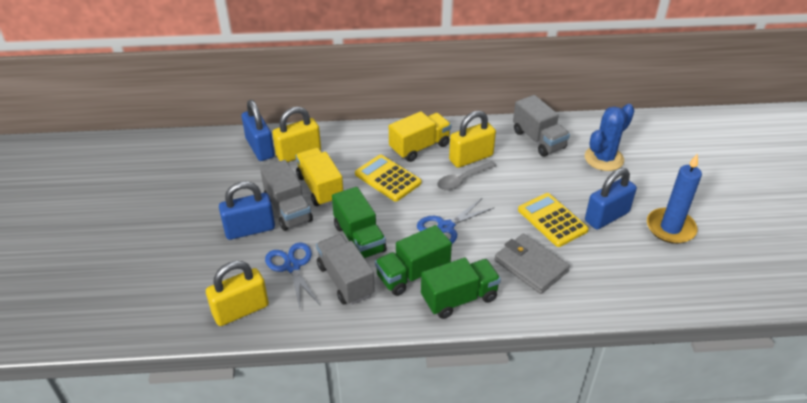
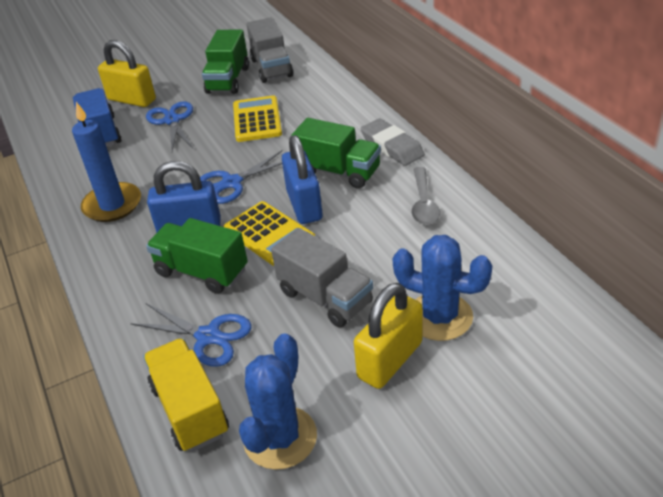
blue cactus: [585,104,635,171] = 1 -> [239,333,317,470] [392,235,492,341] = 2
blue padlock: [219,181,275,240] [242,100,275,161] [585,168,637,230] = 3 -> [147,161,221,233] [282,135,323,224] = 2
blue scissors: [265,242,321,308] [417,198,495,244] = 2 -> [130,303,251,367] [146,102,193,151] [200,150,282,204] = 3
blue truck: none = 0 -> [73,88,121,147] = 1
grey eraser: none = 0 -> [360,118,425,166] = 1
grey truck: [260,160,313,231] [316,234,375,305] [513,95,570,157] = 3 -> [246,17,293,83] [271,228,373,328] = 2
grey wallet: [495,234,570,294] = 1 -> none = 0
yellow padlock: [206,261,269,326] [272,107,321,162] [449,111,496,168] = 3 -> [98,40,156,107] [354,283,422,389] = 2
yellow truck: [296,148,343,206] [389,111,451,162] = 2 -> [143,338,229,452] = 1

